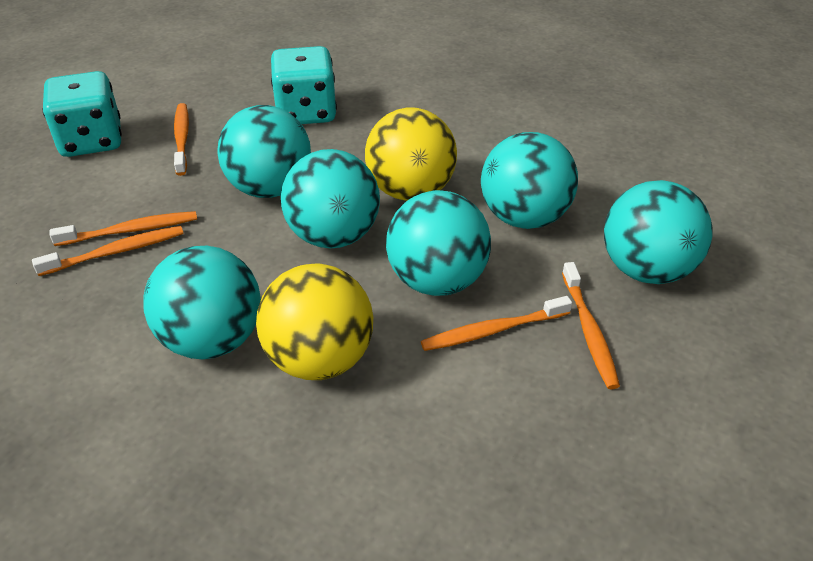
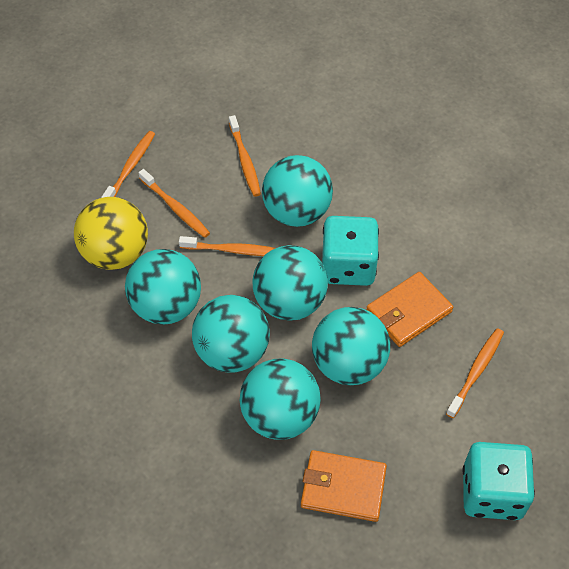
orange wallet: none = 0 -> [301,450,387,522] [366,272,453,347] = 2
yellow ball: [256,264,373,380] [365,108,457,201] = 2 -> [74,197,148,270] = 1

